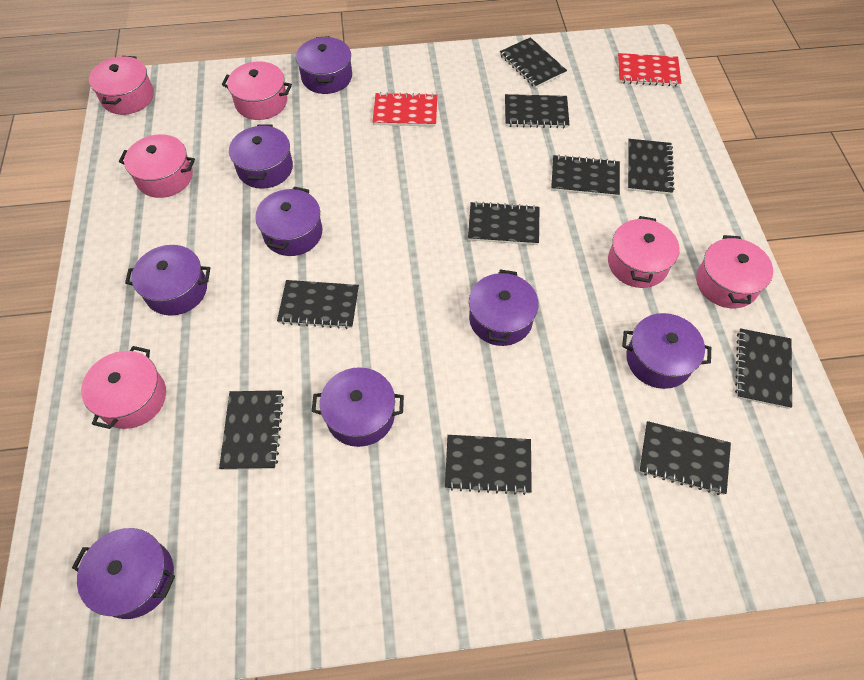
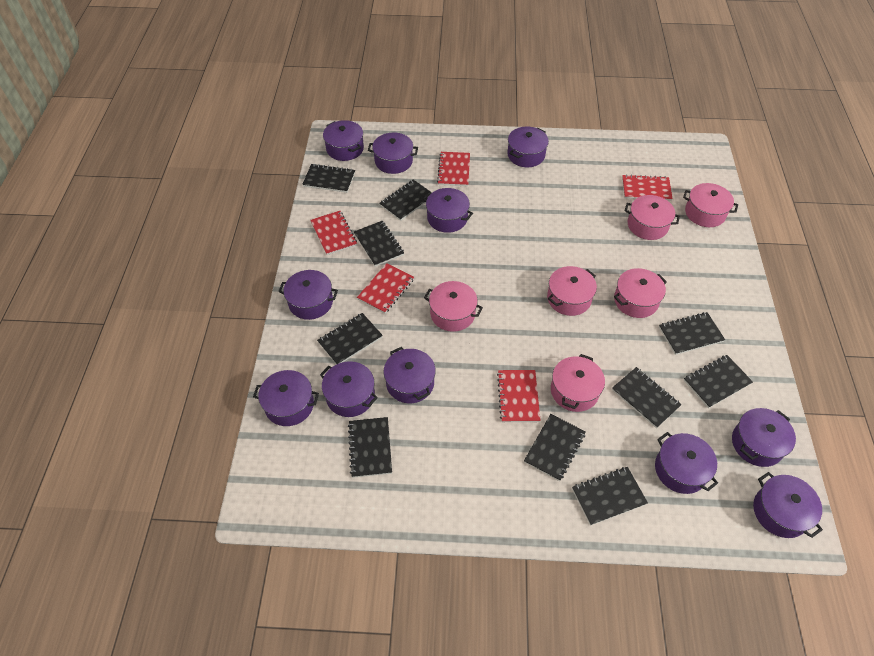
purple pot: [72,528,175,619] [125,245,210,316] [229,124,293,189] [255,187,322,256] [296,36,352,94] [312,367,404,447] [469,270,538,346] [622,313,711,389] = 8 -> [253,370,319,426] [278,270,338,320] [320,361,378,417] [323,120,364,161] [368,133,418,174] [384,347,436,403] [423,188,473,233] [507,127,549,167] [655,432,718,494] [732,408,796,467] [753,472,823,538] = 11
red notebook: [373,92,437,127] [618,53,681,87] = 2 -> [310,211,357,255] [357,263,414,313] [437,152,470,186] [497,370,541,422] [622,174,673,201] = 5

